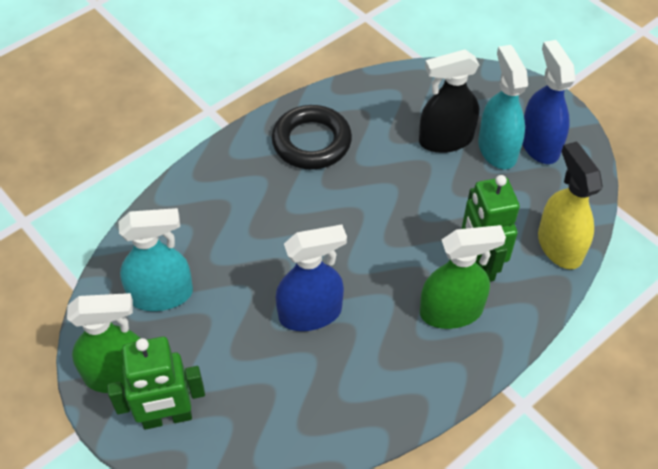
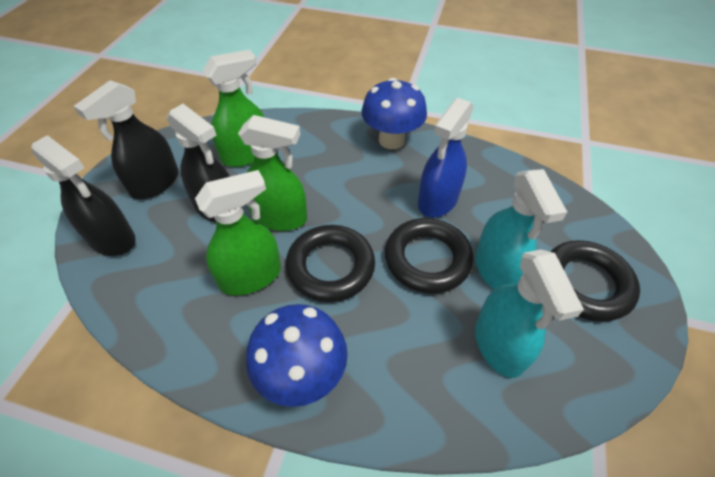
black ring: [272,105,352,170] = 1 -> [286,225,375,302] [385,218,473,294] [550,240,640,322] = 3
black spray bottle: [419,49,479,153] = 1 -> [32,135,135,256] [74,80,179,199] [167,104,230,223] = 3
blue mushroom: none = 0 -> [246,304,348,407] [361,78,427,149] = 2
blue spray bottle: [276,225,347,331] [522,40,576,164] = 2 -> [418,98,474,218] = 1
green robot: [107,337,205,430] [462,175,520,282] = 2 -> none = 0
green spray bottle: [67,293,141,393] [420,225,506,329] = 2 -> [195,170,281,296] [203,50,264,167] [238,115,307,231] = 3
yellow spray bottle: [538,142,603,269] = 1 -> none = 0

